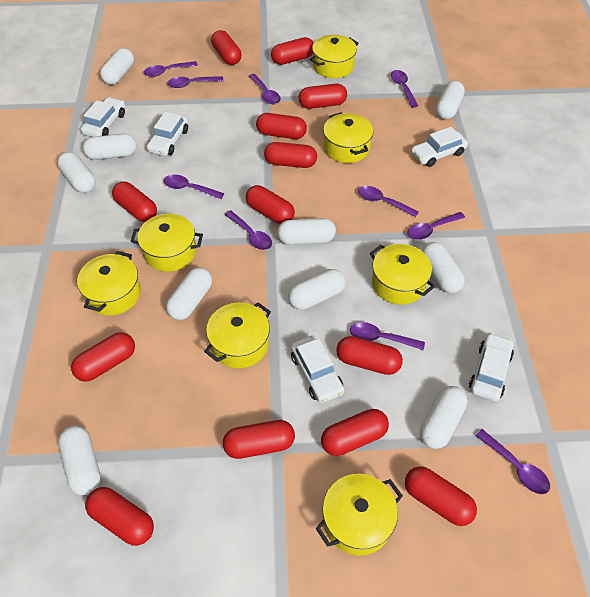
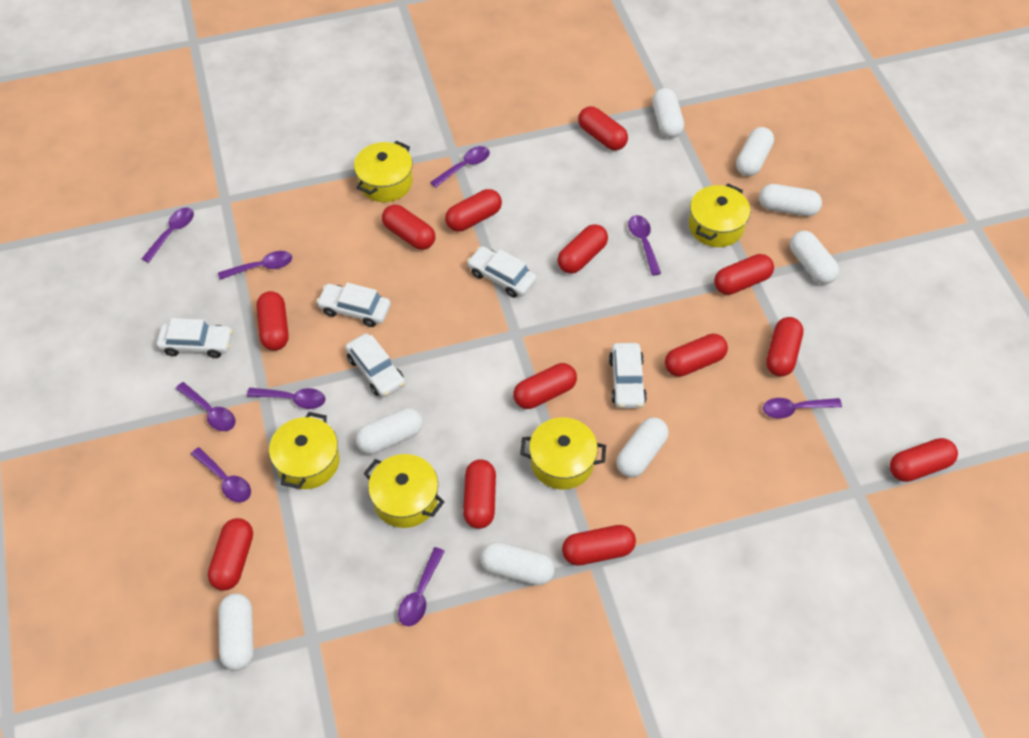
purple spoon: [144,61,198,77] [164,175,224,199] [167,76,223,88] [225,210,272,250] [249,74,281,104] [350,322,425,350] [358,186,419,217] [391,70,418,108] [408,212,465,240] [476,429,550,494] = 10 -> [141,208,194,263] [176,382,236,431] [191,447,251,503] [218,251,292,280] [247,388,325,409] [398,547,445,626] [430,146,490,188] [628,215,661,276] [763,398,842,419] = 9
white capsule: [57,152,96,193] [58,425,101,495] [83,133,137,160] [100,48,134,85] [166,267,212,320] [277,218,336,245] [288,269,346,310] [420,386,467,449] [422,242,465,293] [436,81,465,119] = 10 -> [218,593,254,671] [356,408,423,454] [480,542,555,585] [616,418,669,477] [652,88,684,138] [736,127,774,176] [759,184,822,216] [790,231,839,284] = 8
yellow pot: [77,251,141,316] [131,214,203,272] [204,302,271,368] [310,35,359,78] [315,474,403,556] [323,112,373,163] [370,244,435,305] = 7 -> [269,412,340,489] [354,141,413,202] [363,454,444,528] [520,417,606,489] [689,184,750,247] = 5

